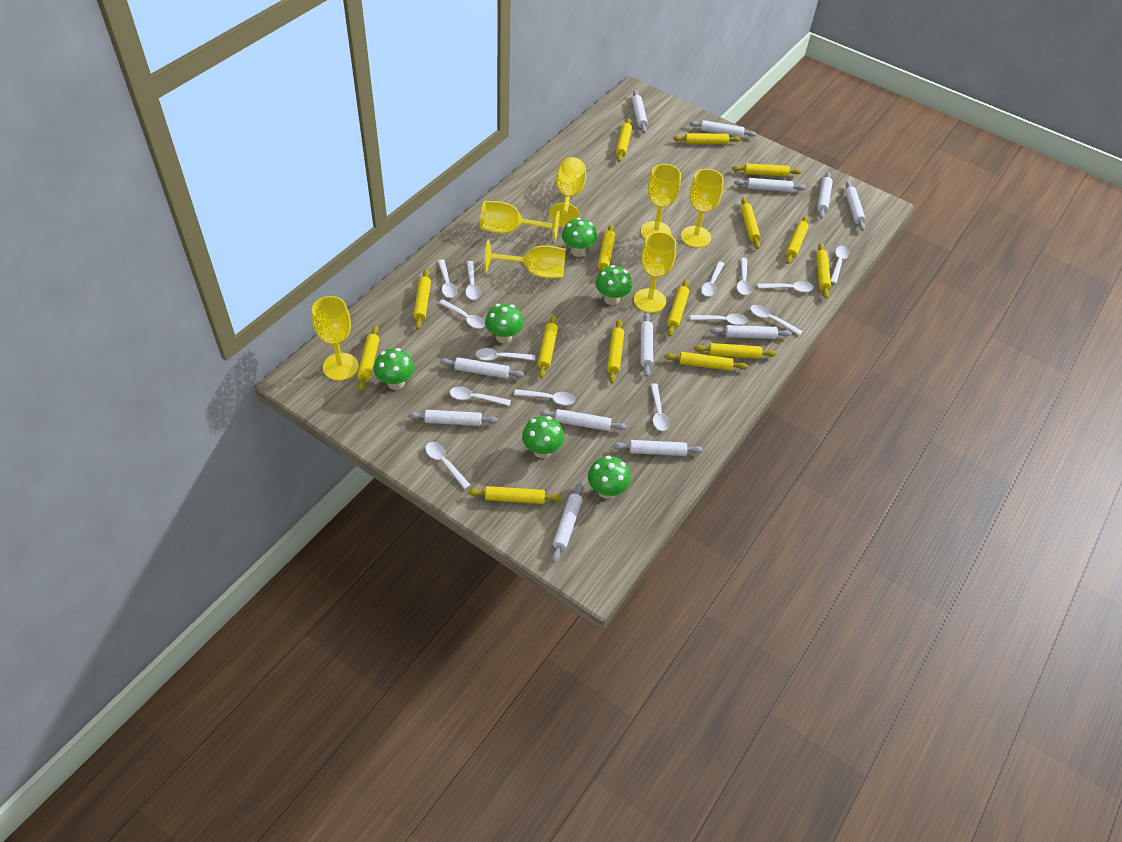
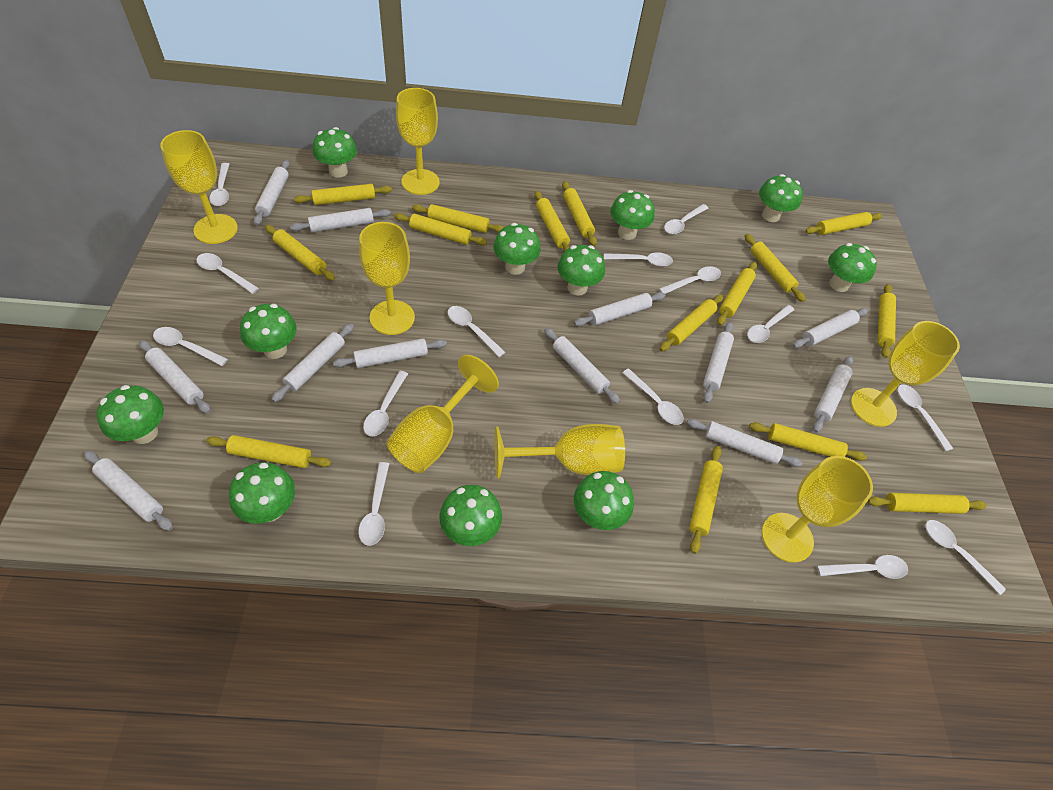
green mushroom: [374,348,415,390] [485,303,524,344] [522,416,564,458] [562,218,597,257] [588,456,631,499] [596,265,632,305] = 6 -> [97,385,164,444] [229,462,295,524] [240,304,297,359] [312,127,357,178] [439,485,502,546] [493,223,541,275] [557,245,605,295] [574,471,634,530] [610,190,655,240] [759,174,803,222] [828,243,877,292] = 11

